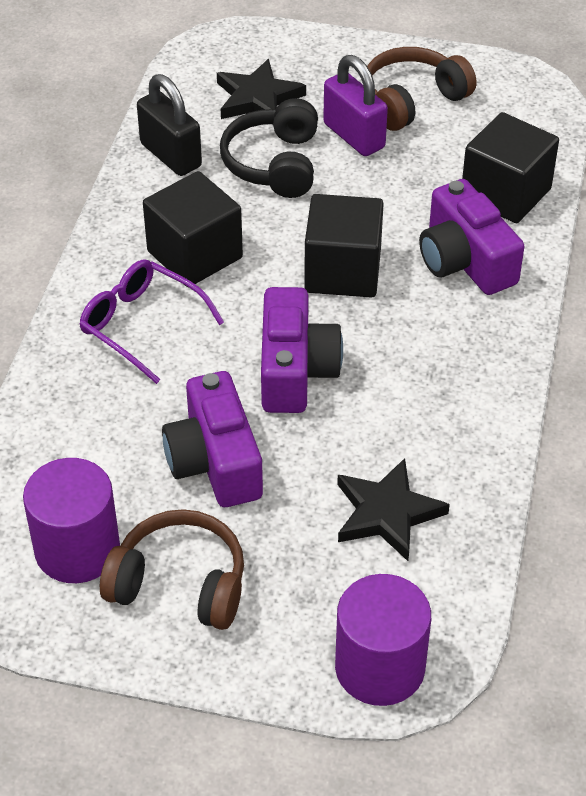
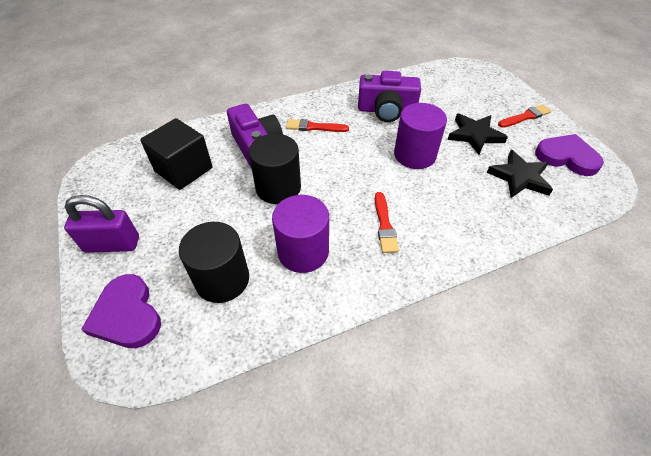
black cube: [143,171,243,287] [304,194,384,298] [462,112,559,223] = 3 -> [140,118,212,190] = 1
black cylinder: none = 0 -> [179,222,249,303] [249,134,301,204] = 2
black headphones: [220,98,318,198] = 1 -> none = 0
black padlock: [137,74,202,176] = 1 -> none = 0
brown headphones: [100,509,244,630] [367,47,477,131] = 2 -> none = 0
purple camera: [162,371,263,507] [261,287,343,413] [419,179,525,295] = 3 -> [227,104,283,169] [358,71,421,122] = 2
purple glasses: [79,259,224,384] = 1 -> none = 0
purple heart: none = 0 -> [81,274,161,348] [535,134,604,176] = 2
red brush: none = 0 -> [286,119,349,132] [375,192,399,253] [498,104,551,128] = 3

